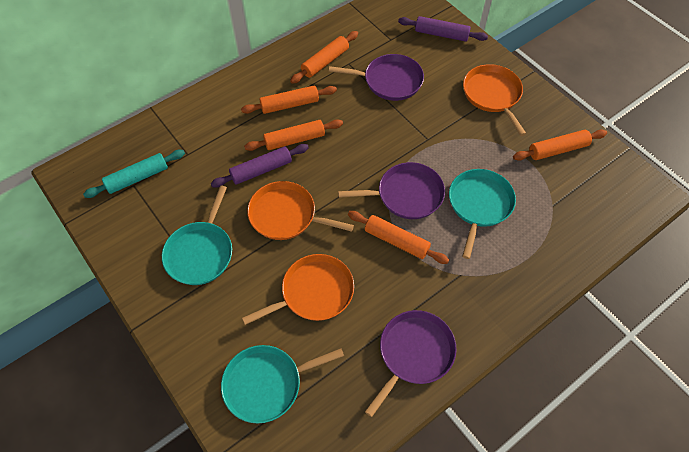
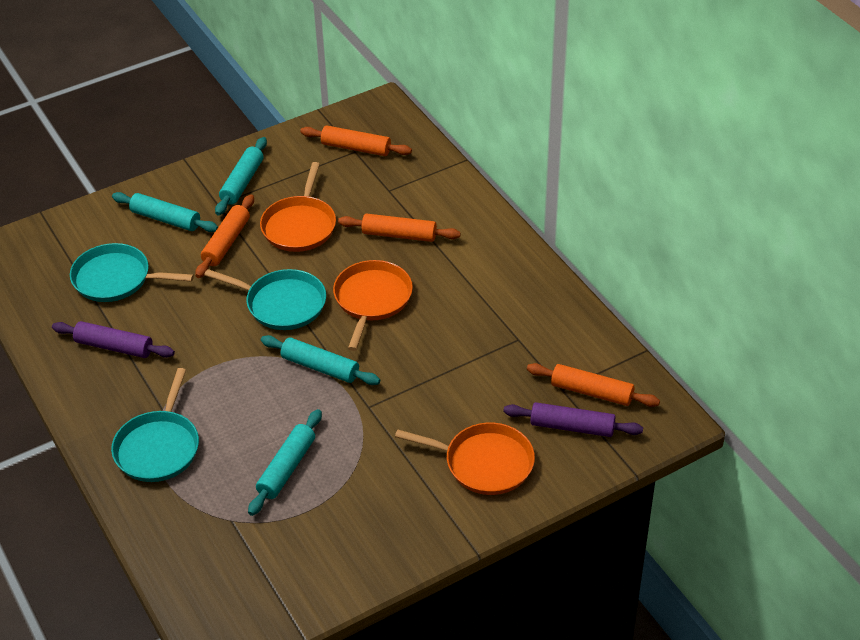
orange rolling pin: [241,86,337,114] [244,119,343,151] [290,31,358,84] [348,211,449,264] [513,129,607,161] = 5 -> [195,194,254,278] [300,125,412,156] [338,214,461,242] [527,363,660,407] = 4
purple pan: [329,54,424,101] [338,162,445,219] [365,310,457,417] = 3 -> none = 0
turquoise rolling pin: [83,150,185,198] = 1 -> [112,192,218,232] [215,137,267,215] [248,409,322,516] [261,335,380,385] = 4

